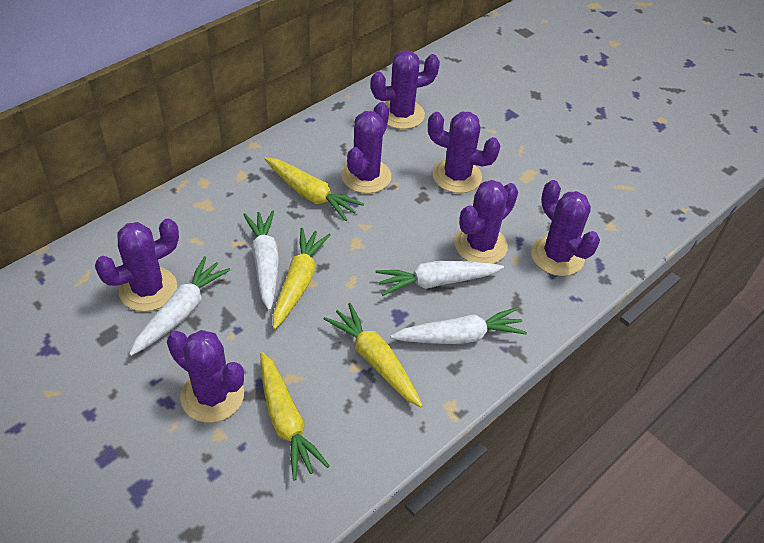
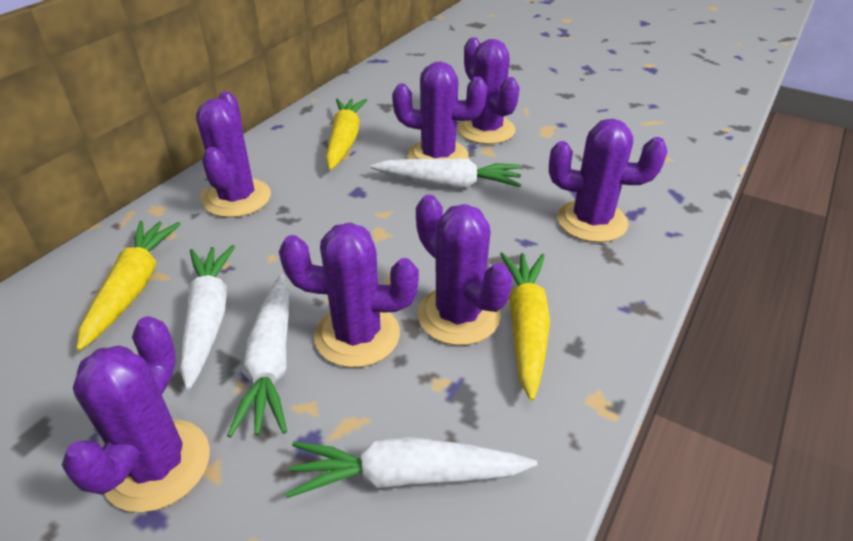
yellow carrot: [260,352,330,481] [265,157,364,221] [273,228,331,329] [324,303,423,407] = 4 -> [76,221,181,351] [326,98,368,170] [500,252,550,401] = 3

